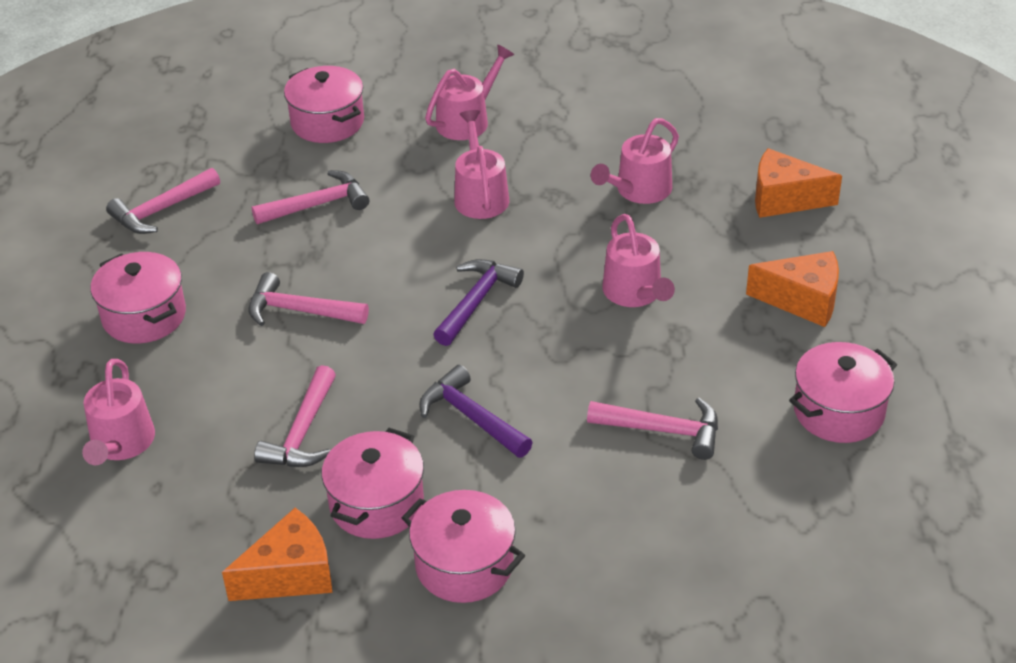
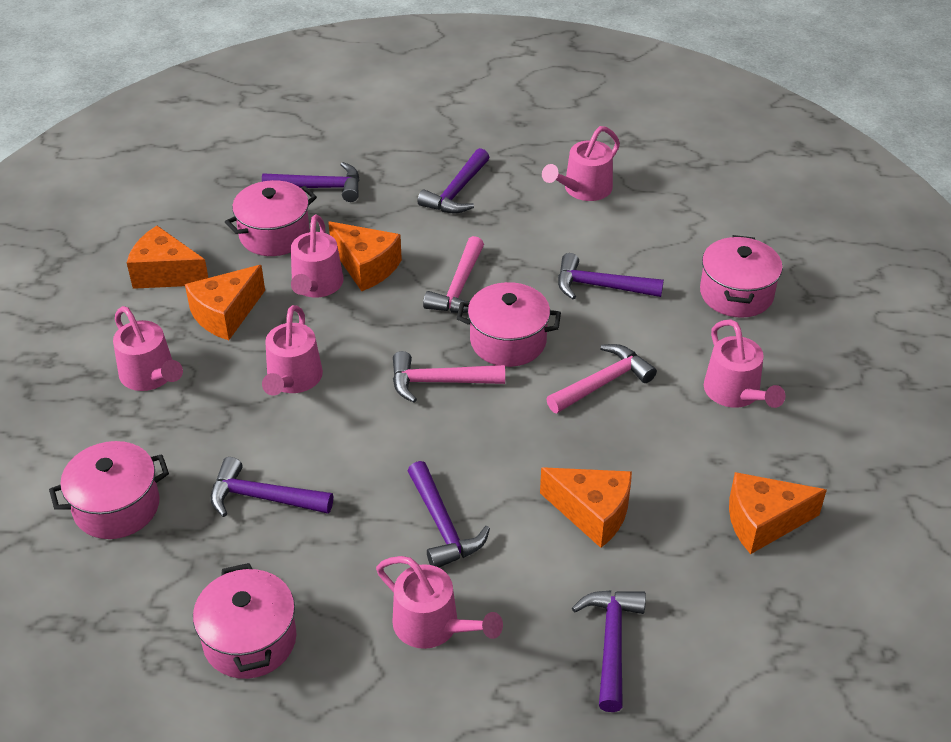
orange cheese: [222,508,333,601] [746,251,839,327] [755,148,842,218] = 3 -> [127,226,208,289] [185,265,265,340] [328,221,402,291] [540,467,632,548] [729,472,827,554] = 5
pink hammer: [106,168,220,234] [248,272,369,326] [252,170,369,224] [254,365,336,467] [587,398,718,460] = 5 -> [393,351,505,403] [423,236,484,313] [546,344,657,413] = 3
pink watering can: [82,359,155,465] [425,45,514,140] [454,110,509,219] [591,118,679,204] [602,214,675,307] = 5 -> [113,306,183,391] [262,305,323,396] [291,215,343,297] [376,556,503,649] [542,126,620,201] [704,319,785,408] = 6
purple hammer: [419,365,533,458] [433,259,524,346] = 2 -> [211,457,333,517] [262,162,360,202] [408,461,490,568] [418,148,490,213] [558,253,664,299] [572,590,646,712] = 6

